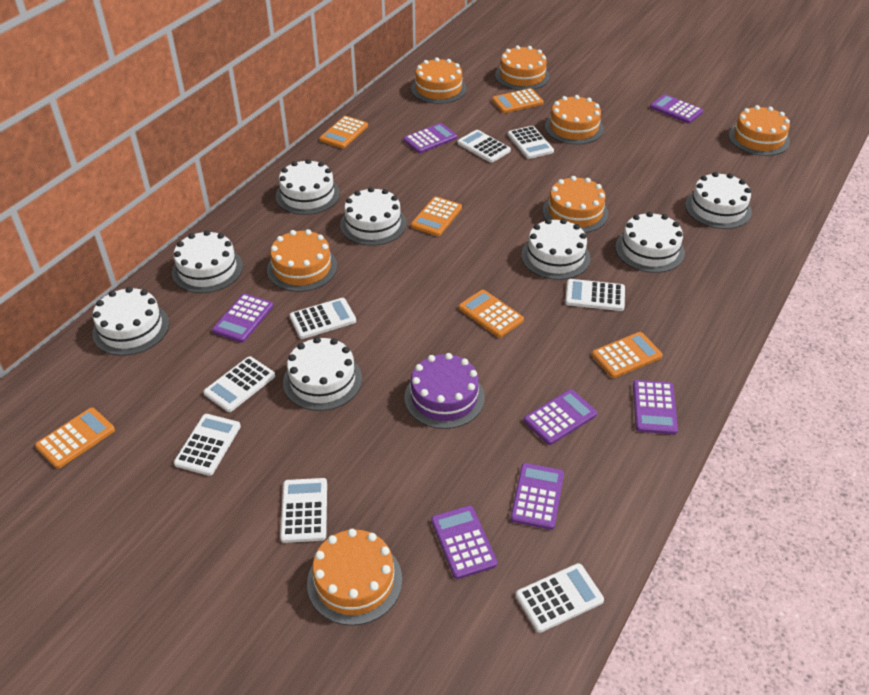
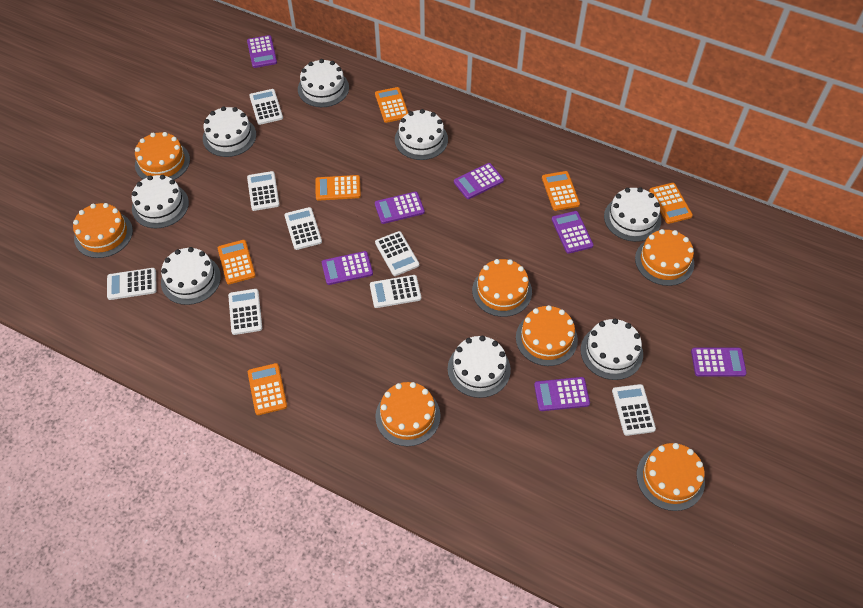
purple cake: [404,353,485,429] = 1 -> none = 0

